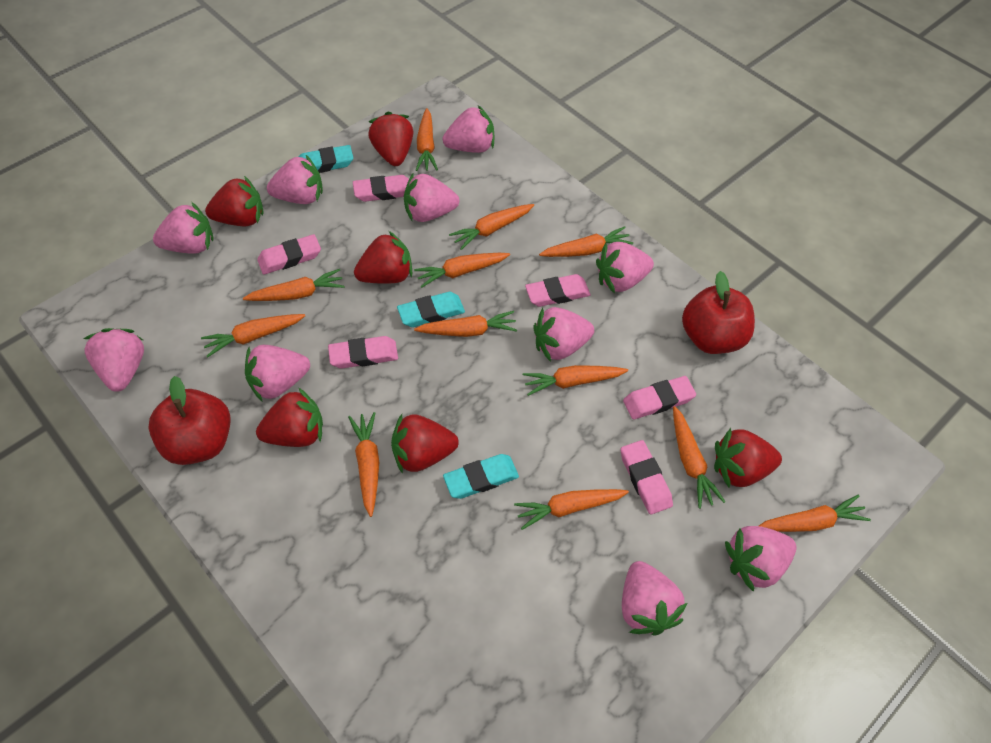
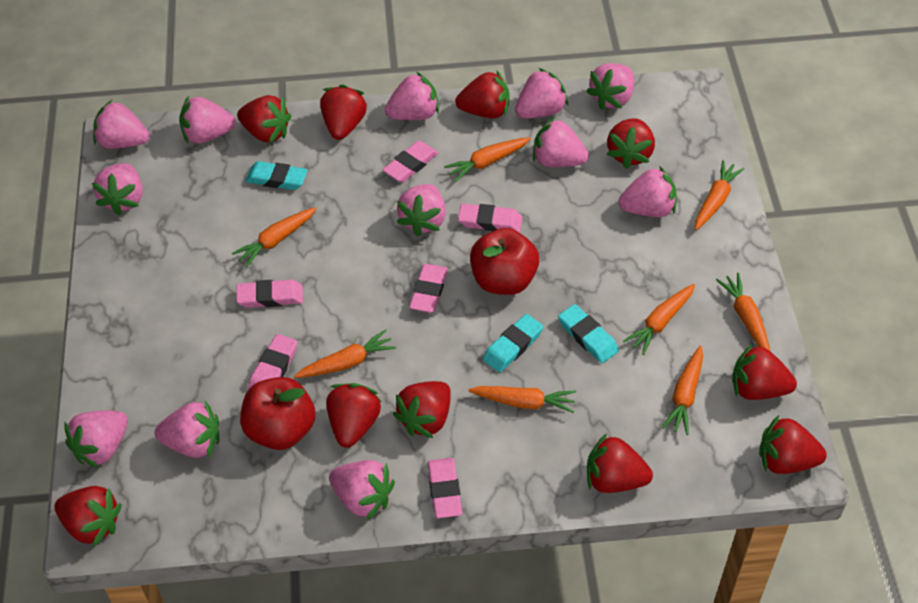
orange carrot: [201,314,305,357] [243,269,344,301] [348,412,379,517] [414,253,510,288] [414,311,517,337] [416,108,438,171] [449,204,534,250] [514,489,629,530] [523,365,628,396] [539,226,633,257] [673,406,725,508] [759,495,871,532] = 12 -> [232,207,316,267] [294,329,396,378] [444,137,531,182] [468,386,576,413] [623,284,695,355] [662,346,703,435] [695,160,745,230] [716,273,770,351] = 8
pink strawberry: [84,328,144,392] [153,202,214,254] [245,345,310,402] [267,155,323,204] [404,172,459,222] [443,105,494,153] [533,307,594,362] [596,242,654,294] [622,561,687,635] [725,526,796,592] = 10 -> [64,410,128,468] [92,163,143,216] [93,100,149,149] [155,401,220,458] [179,96,236,144] [329,460,395,520] [385,71,439,120] [397,184,446,236] [515,68,568,119] [533,118,589,167] [586,63,634,110] [618,166,677,217] = 12
red strawberry: [205,176,264,226] [256,388,323,447] [354,231,412,284] [368,112,413,166] [391,414,459,474] [714,428,782,488] = 6 -> [55,486,122,547] [237,95,291,143] [320,84,367,140] [327,383,381,448] [393,381,451,438] [455,71,509,118] [587,433,653,493] [607,118,655,169] [732,343,797,400] [759,415,827,474] = 10

